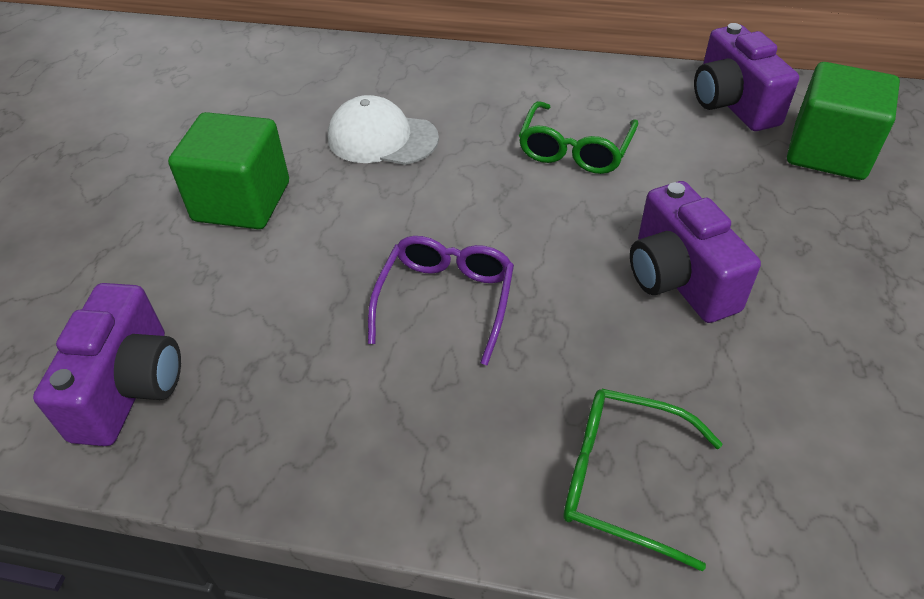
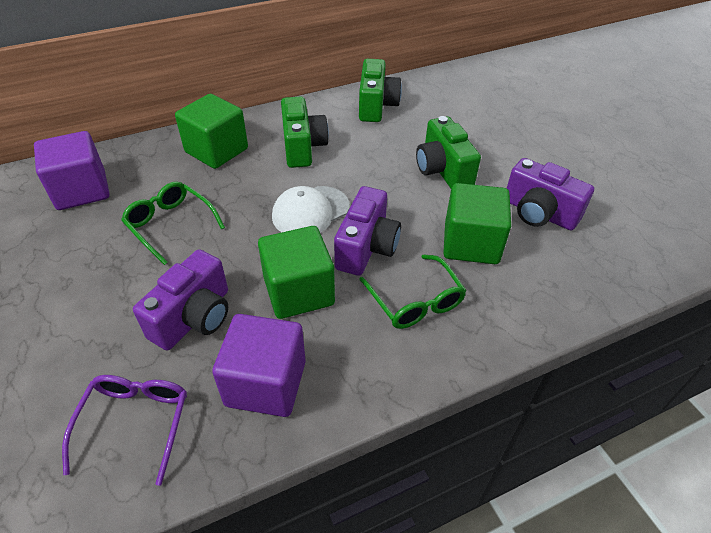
green camera: none = 0 -> [281,97,329,168] [359,59,402,122] [416,116,481,188] = 3
green cube: [168,112,289,229] [787,62,900,180] = 2 -> [175,94,248,169] [258,226,335,319] [443,183,511,264] = 3
purple cube: none = 0 -> [34,131,110,210] [212,314,306,417] = 2

